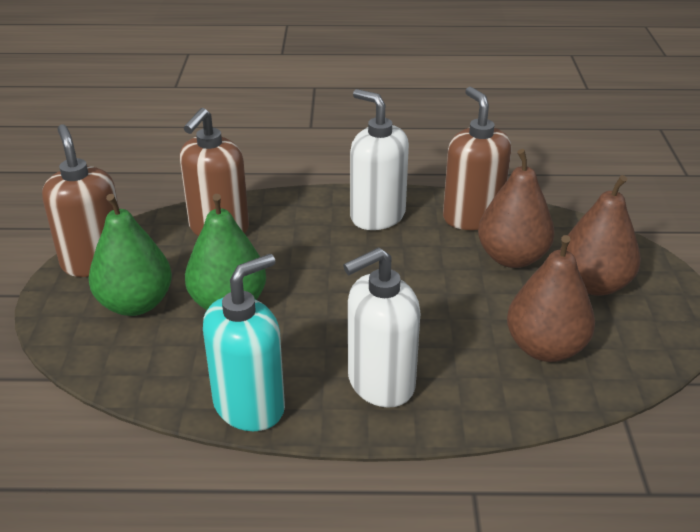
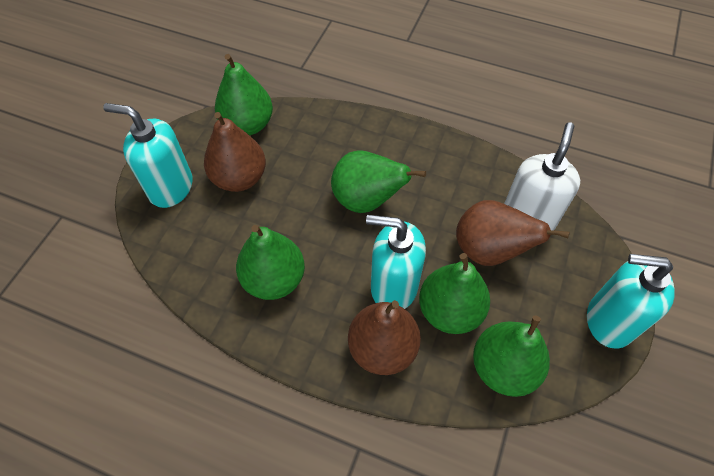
brown soap dispenser: [42,124,119,277] [180,108,249,236] [443,87,511,230] = 3 -> none = 0
green pear: [88,194,172,316] [185,194,266,310] = 2 -> [215,54,273,135] [236,225,305,300] [331,150,426,213] [419,253,490,334] [473,316,550,397] = 5
turquoise soap dispenser: [203,254,285,431] = 1 -> [103,103,193,208] [366,215,426,309] [587,254,675,349] = 3
white soap dispenser: [343,247,421,407] [350,89,409,230] = 2 -> [504,122,580,231] = 1

